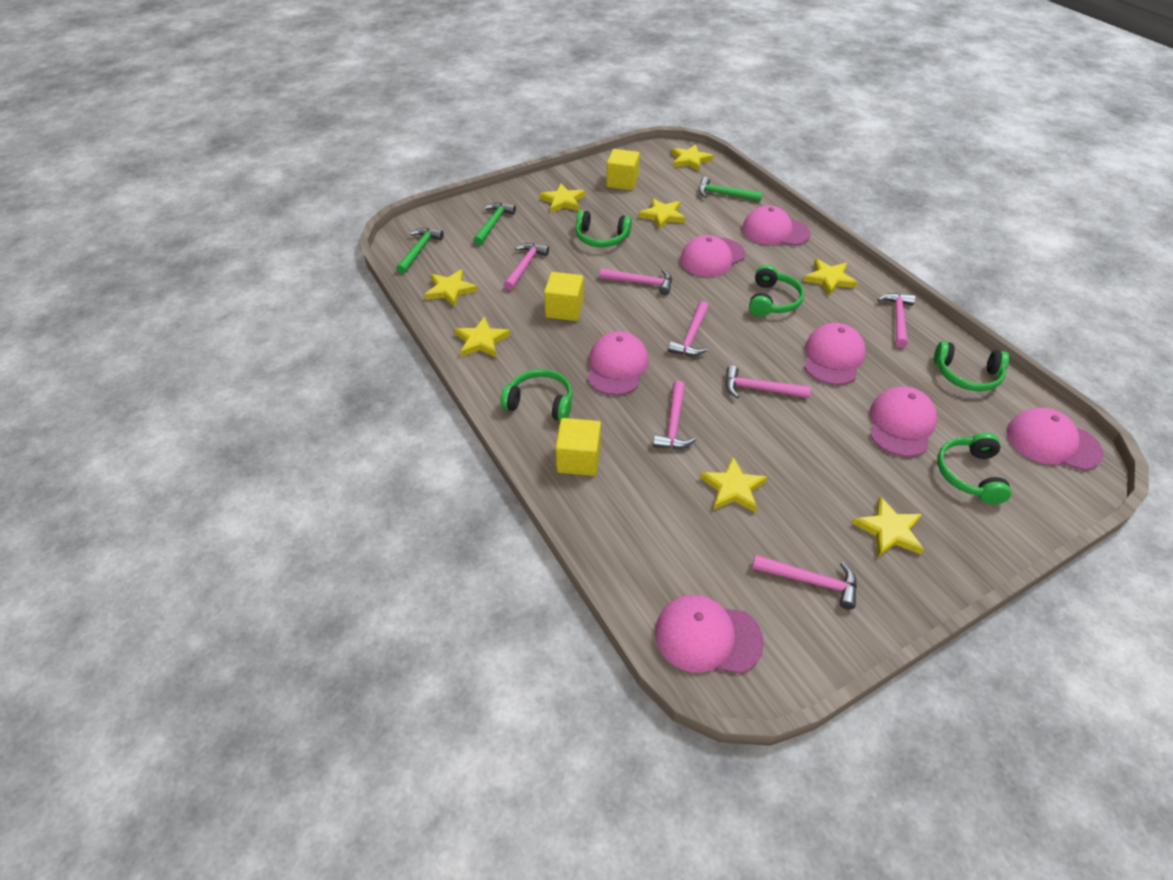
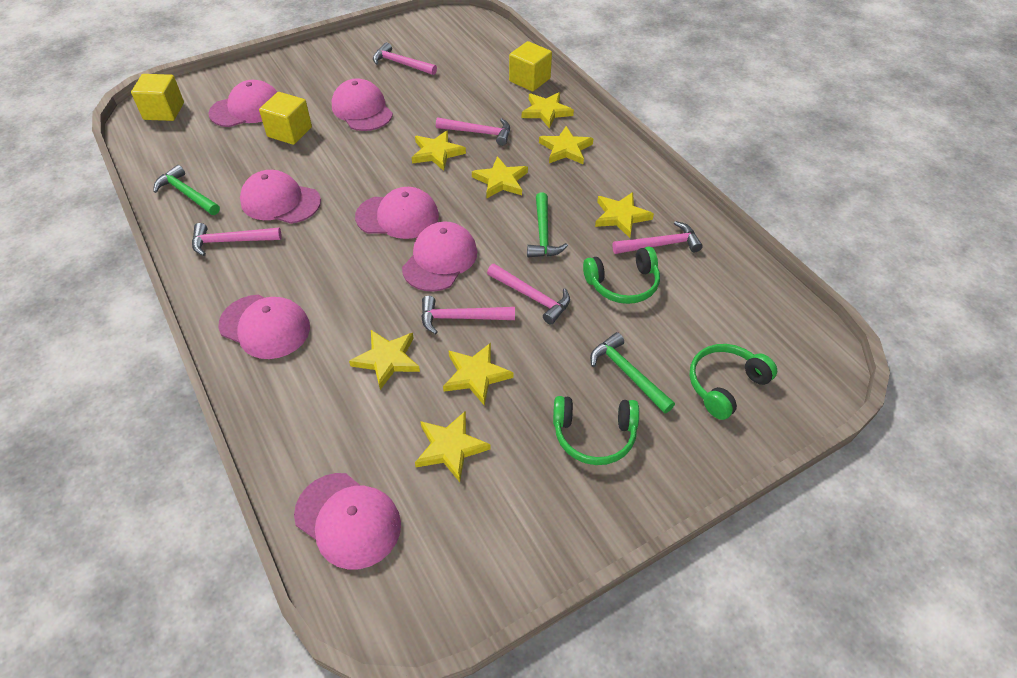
green headphones: [500,369,573,420] [575,210,632,247] [749,265,805,317] [934,341,1009,391] [937,433,1011,504] = 5 -> [553,396,639,465] [583,246,660,304] [689,344,777,420] = 3
pink hammer: [504,243,549,290] [600,268,672,295] [653,381,696,449] [668,301,709,356] [725,365,811,398] [752,555,857,610] [878,293,916,348] = 7 -> [192,223,282,256] [373,42,437,75] [421,296,515,334] [436,117,510,146] [487,264,570,324] [612,221,703,254] = 6

